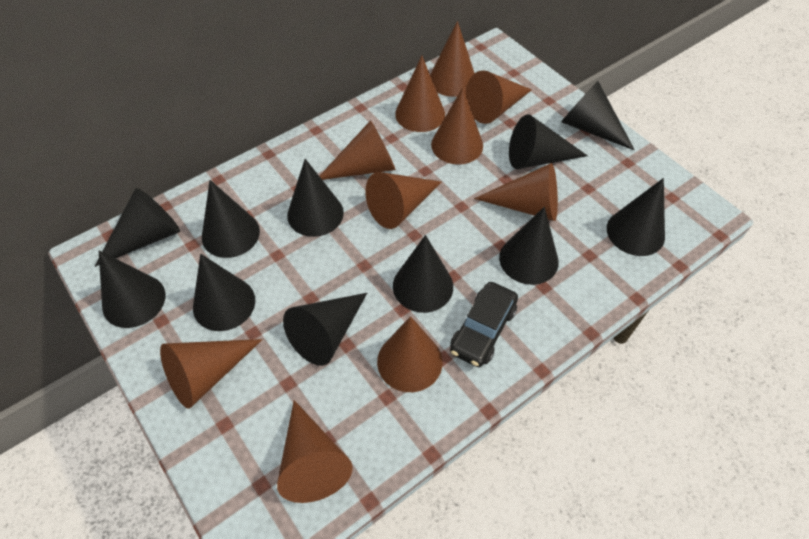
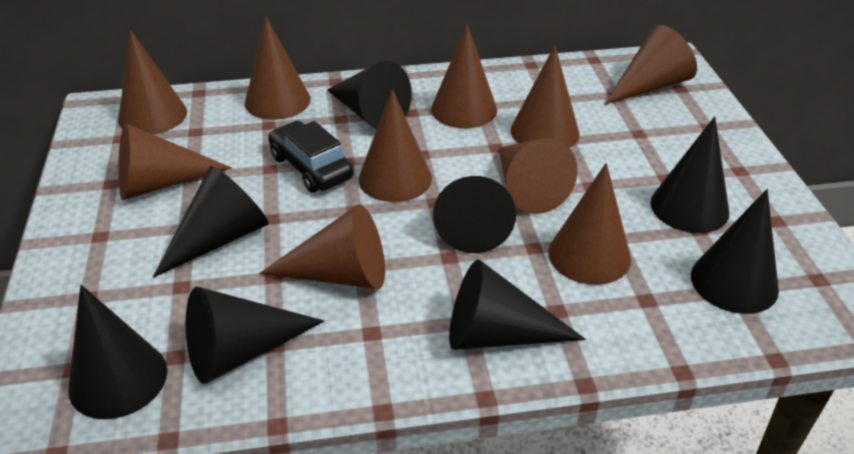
black cone: [94,188,180,267] [99,251,165,328] [193,254,255,331] [202,180,260,258] [283,293,367,366] [287,159,344,237] [393,235,453,313] [499,207,559,285] [509,114,588,169] [561,81,635,151] [607,178,665,256] = 11 -> [68,285,167,419] [153,166,269,278] [186,287,324,384] [327,61,412,129] [433,176,516,253] [449,259,586,350] [651,117,729,233] [691,189,779,314] = 8

